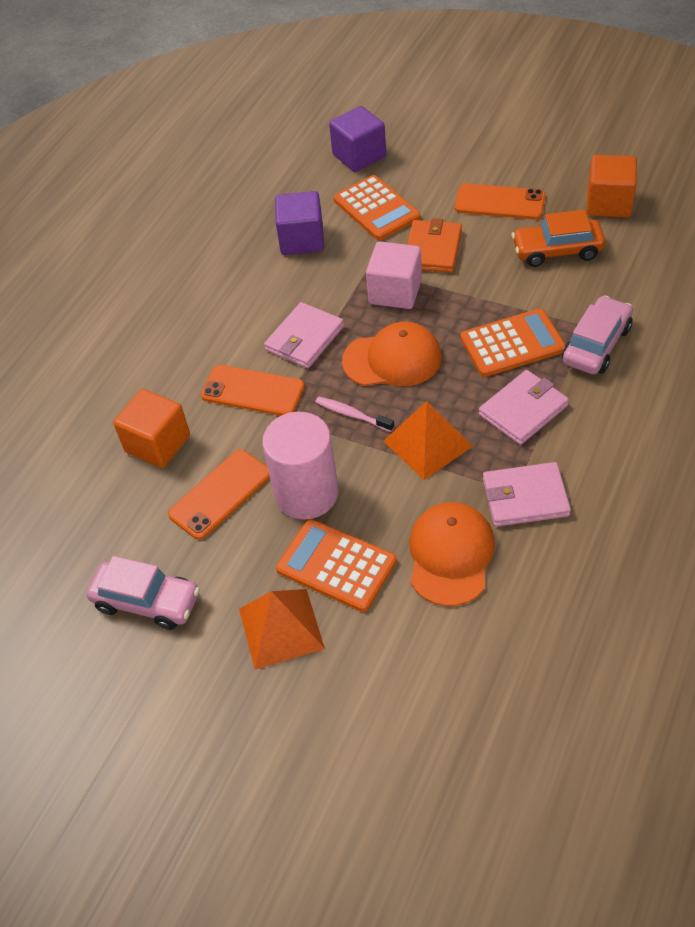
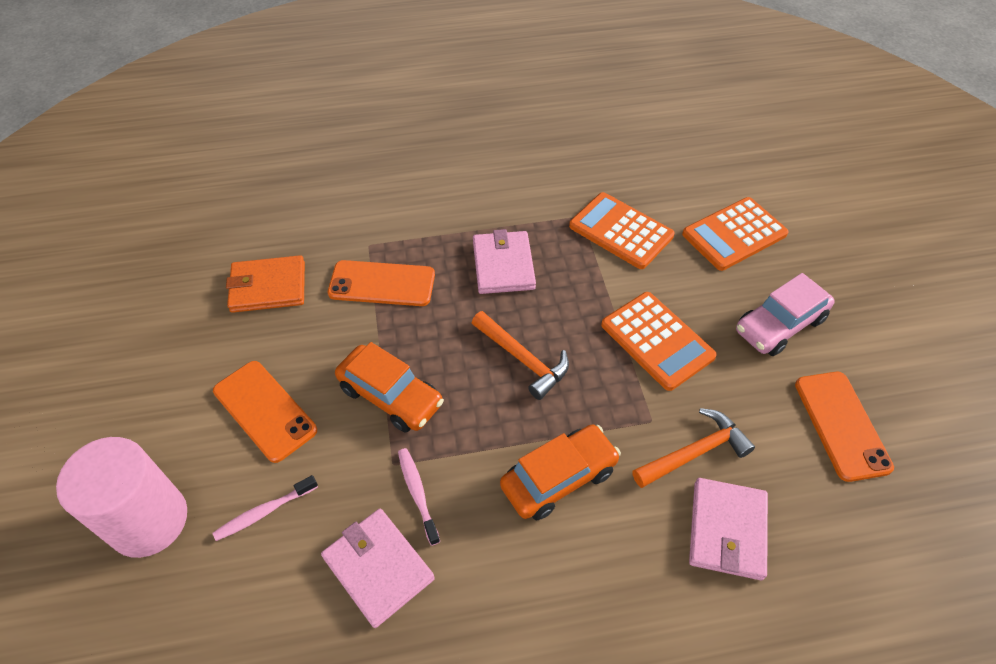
orange cap: [342,322,442,386] [409,502,495,606] = 2 -> none = 0
orange car: [512,210,605,267] = 1 -> [335,342,444,433] [500,424,621,520] = 2
orange cube: [113,389,190,468] [586,155,637,218] = 2 -> none = 0
orange hammer: none = 0 -> [472,311,569,400] [632,408,755,488] = 2
orange pyramid: [239,589,325,670] [384,401,473,480] = 2 -> none = 0
pink car: [86,556,200,630] [562,296,633,374] = 2 -> [736,273,835,356] = 1
pink cube: [366,241,422,309] = 1 -> none = 0
pink toothbrush: [315,397,394,432] = 1 -> [212,475,318,541] [398,448,440,546] = 2
purple cube: [275,191,324,255] [329,106,386,172] = 2 -> none = 0

